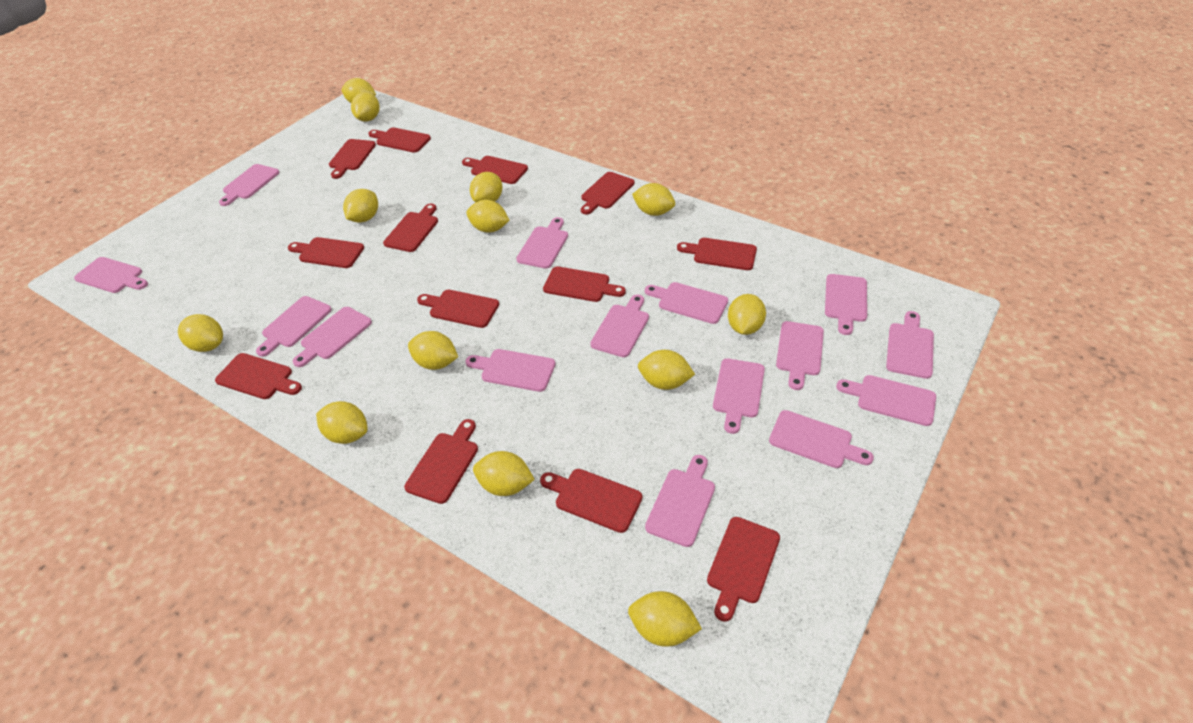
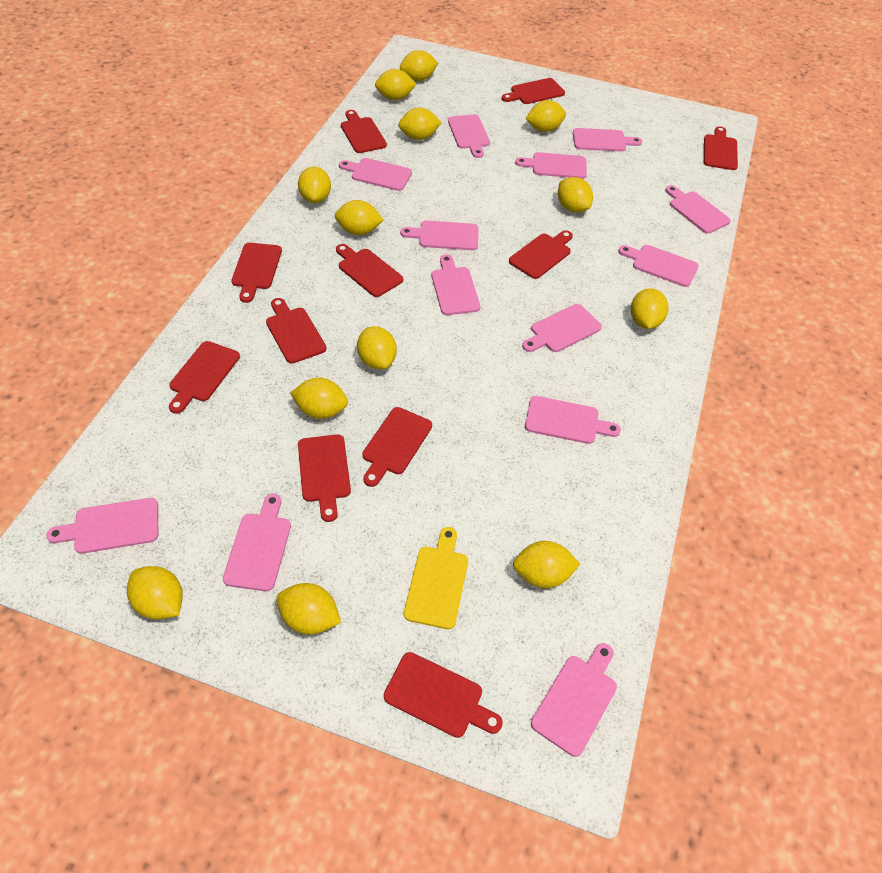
pink cutting board: [74,257,148,293] [219,164,279,206] [256,296,332,357] [293,307,372,367] [465,349,555,392] [516,217,568,268] [590,295,649,357] [645,282,728,324] [645,455,715,547] [713,358,765,434] [769,410,874,468] [776,321,824,390] [825,274,867,335] [836,375,936,426] [886,311,934,379] = 15 -> [46,498,158,554] [223,494,291,591] [339,158,412,191] [400,221,479,250] [431,255,480,315] [448,114,490,158] [515,152,587,179] [522,304,602,352] [525,396,621,444] [531,643,617,757] [573,128,642,152] [618,245,699,287] [665,185,731,234] = 13
red cutting board: [215,353,302,399] [288,237,364,268] [329,139,376,179] [368,127,431,153] [383,203,438,252] [404,419,478,504] [417,290,499,328] [462,156,528,184] [540,469,642,533] [543,266,626,302] [581,172,634,214] [677,238,757,270] [707,517,780,622] = 13 -> [169,341,240,414] [231,243,282,303] [266,298,327,364] [298,434,351,522] [336,244,403,297] [341,110,387,153] [362,407,432,487] [384,652,503,738] [502,78,565,104] [509,230,573,279] [704,126,738,170] = 11
yellow cutting board: none = 0 -> [404,527,468,629] = 1

